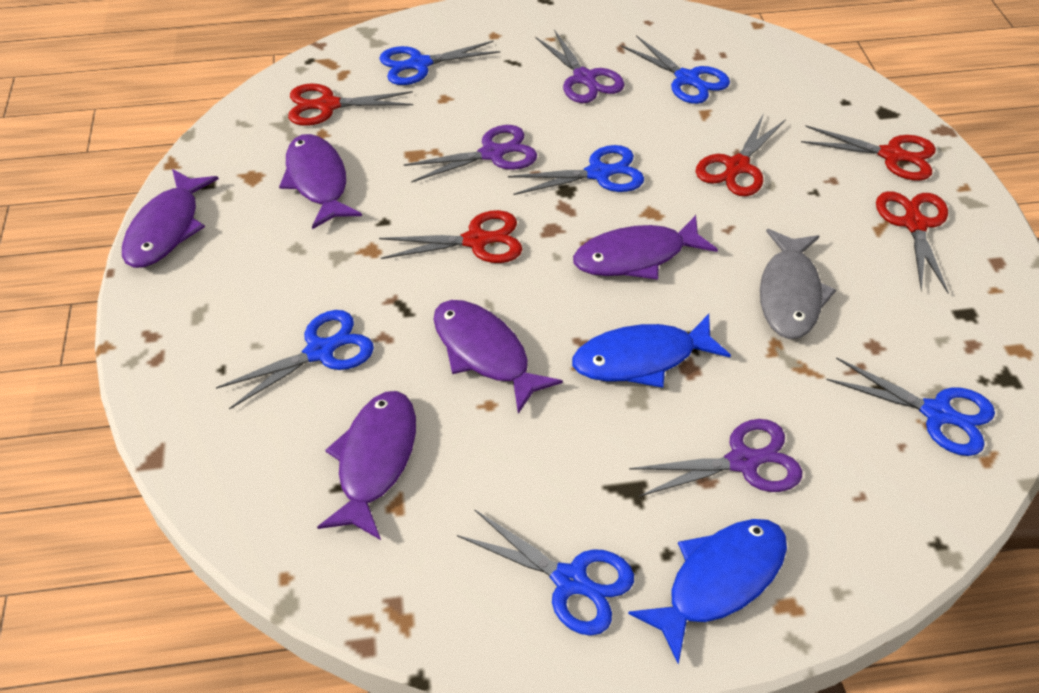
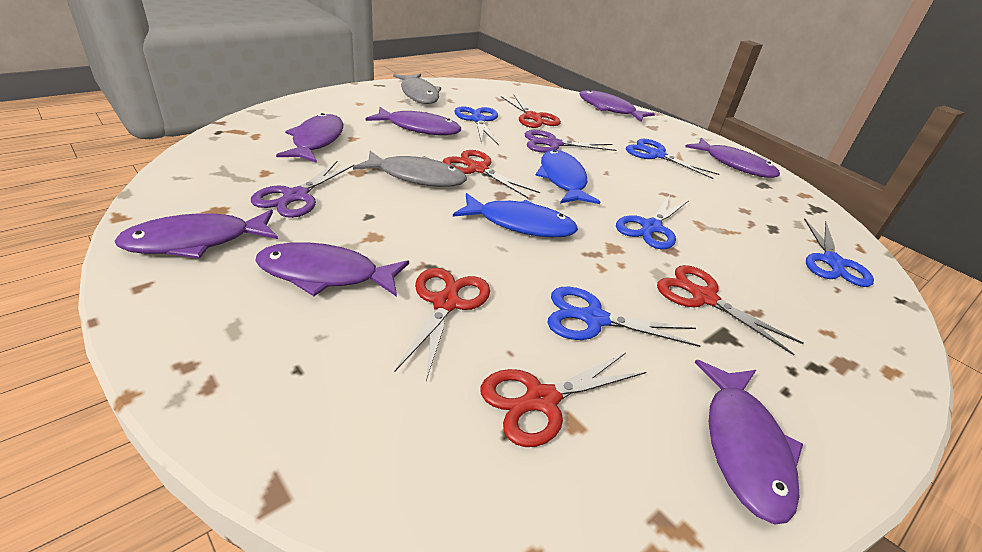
blue scissors: [216,310,374,410] [379,40,500,85] [457,509,634,636] [508,145,644,195] [621,35,730,104] [826,357,995,456] = 6 -> [454,106,499,145] [547,287,700,347] [616,195,689,249] [626,139,720,179] [804,218,874,287] = 5
grey fish: [760,229,836,339] = 1 -> [353,151,467,187] [393,74,441,104] = 2
purple fish: [122,169,219,268] [279,134,362,229] [317,391,416,540] [433,300,563,414] [573,215,718,280] = 5 -> [115,210,278,259] [255,242,409,297] [276,113,343,163] [365,107,461,135] [579,90,655,122] [685,138,780,178] [694,360,803,525] = 7
purple scissors: [404,125,537,183] [535,30,625,103] [629,419,802,497] = 3 -> [251,161,354,218] [525,130,617,153] = 2

